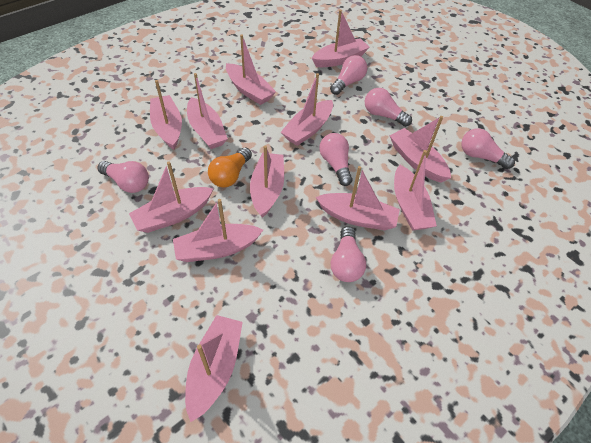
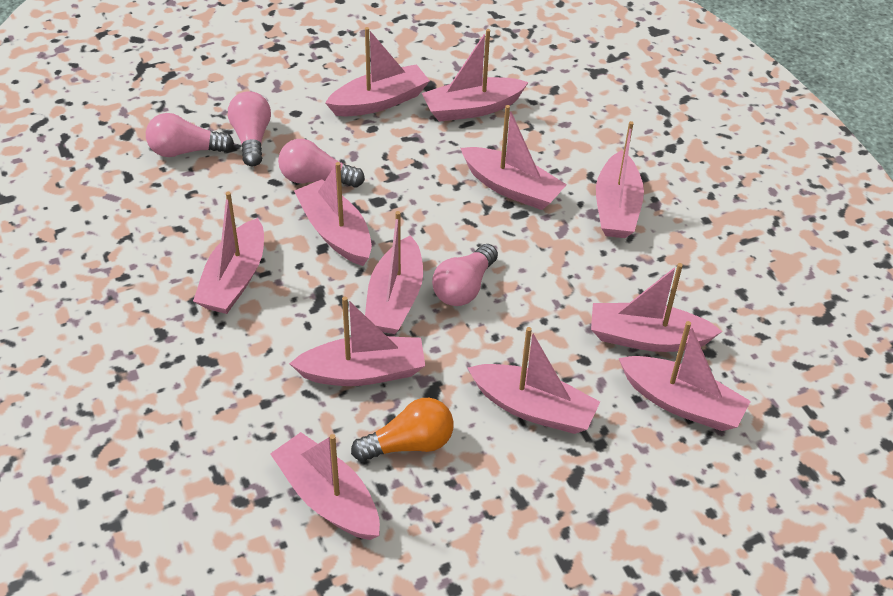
pink light bulb: [98,161,149,193] [319,133,353,186] [330,55,367,95] [331,226,366,282] [365,88,412,127] [461,128,515,169] = 6 -> [146,113,234,157] [228,91,271,166] [278,139,365,188] [432,244,498,306] = 4

